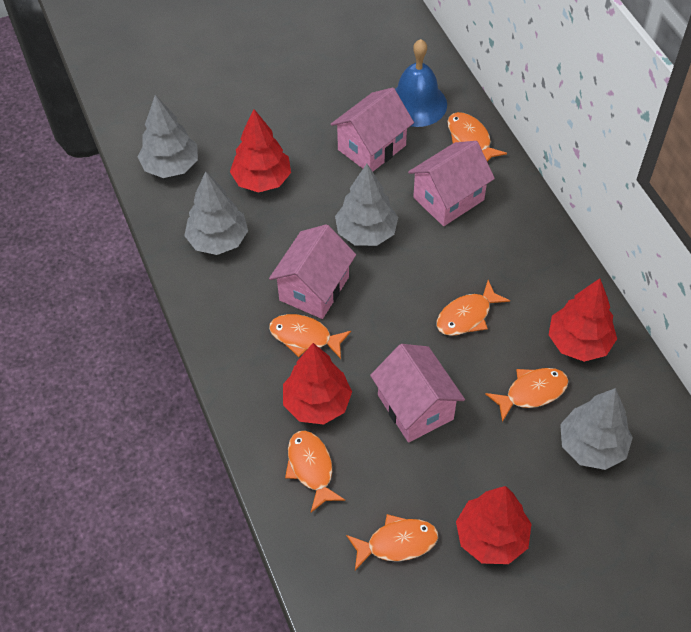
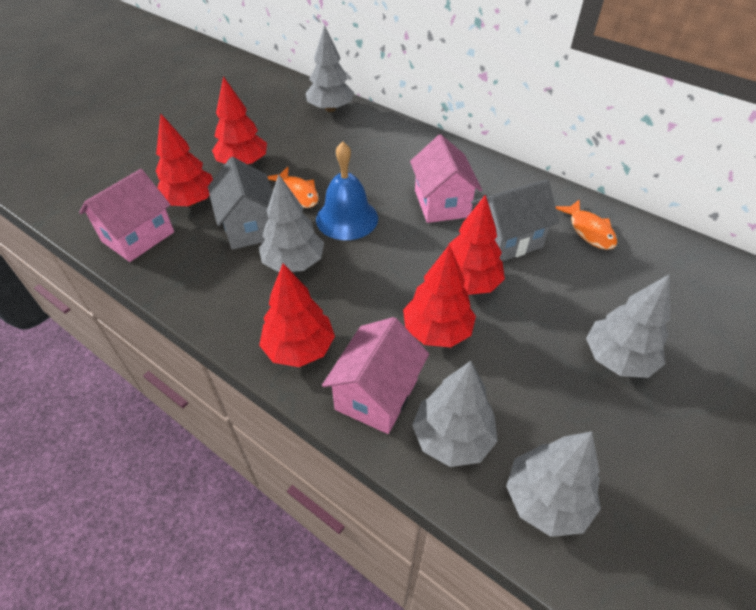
grey house: none = 0 -> [208,157,273,250] [471,179,559,261] = 2
grey tree: [138,95,198,178] [184,171,248,255] [335,164,398,246] [560,388,633,470] = 4 -> [259,174,324,272] [306,25,354,112] [412,361,498,467] [506,431,601,537] [586,274,670,378] = 5
orange fish: [269,314,351,359] [285,431,345,512] [346,514,438,570] [437,280,510,336] [447,112,507,162] [485,368,569,422] = 6 -> [267,167,319,208] [556,200,617,250] = 2
pink house: [269,224,356,319] [331,87,414,171] [370,344,465,442] [408,141,495,226] = 4 -> [79,169,174,262] [322,317,429,434] [410,134,482,223] = 3
red tree: [230,109,291,192] [283,343,352,425] [456,486,531,564] [549,278,617,362] = 4 -> [156,113,213,206] [212,76,267,165] [259,263,335,367] [403,244,476,347] [449,194,505,295] = 5

